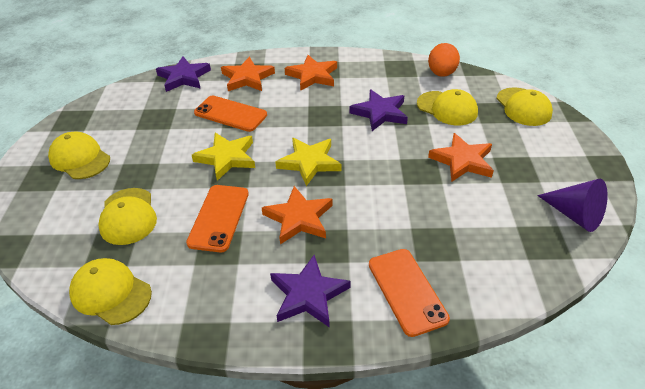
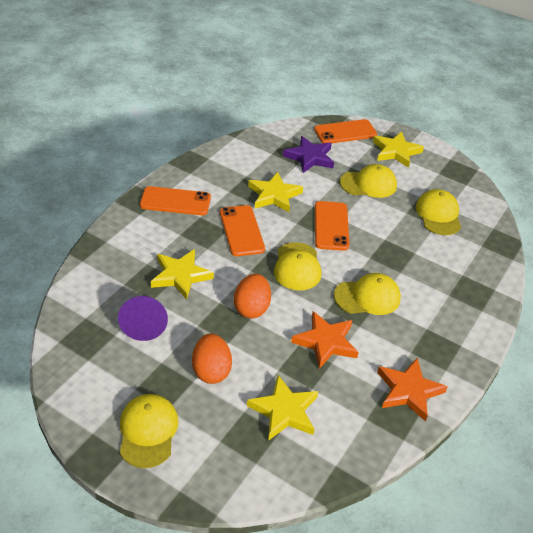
orange egg: [428,43,460,77] = 1 -> [192,334,232,384] [234,274,271,318] = 2
orange phone: [186,185,249,252] [194,96,267,132] [369,249,450,337] = 3 -> [140,186,211,215] [220,205,265,256] [314,119,377,143] [315,201,349,251] = 4
orange star: [221,57,275,91] [262,186,333,244] [285,55,337,91] [428,133,494,182] = 4 -> [291,311,359,369] [377,358,448,421] = 2
purple star: [156,56,211,92] [270,255,351,327] [349,89,408,131] = 3 -> [283,136,334,173] = 1
yellow star: [192,133,255,181] [275,138,341,186] = 2 -> [151,249,214,300] [247,375,318,441] [248,172,303,212] [373,132,424,168] = 4

